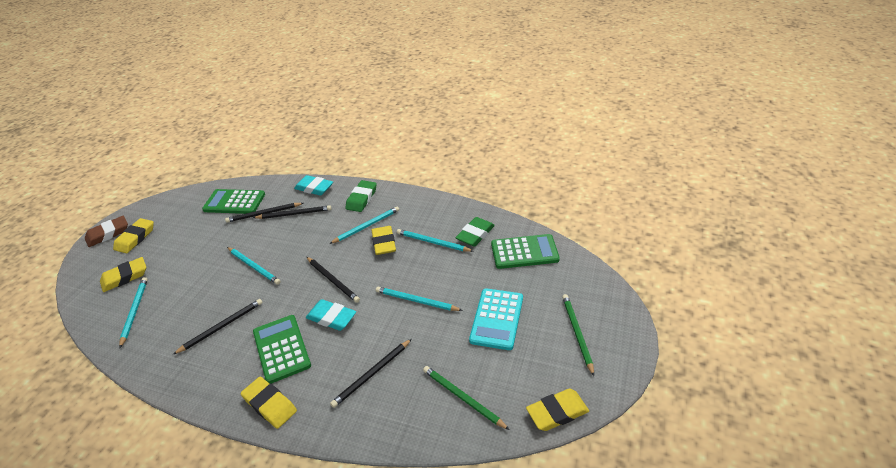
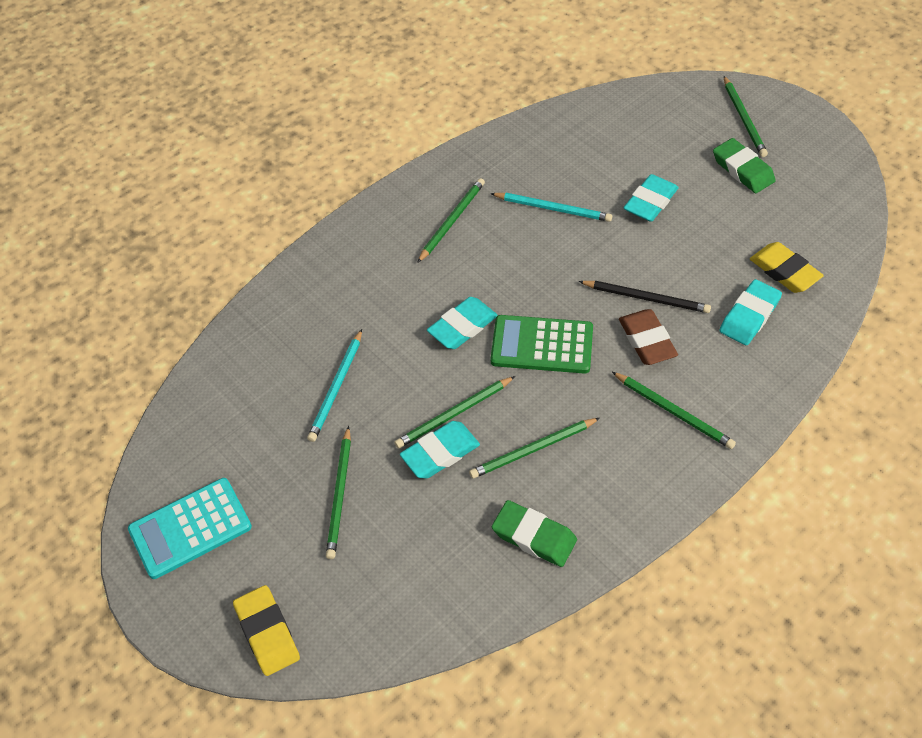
black pencil: [172,299,263,355] [225,203,303,223] [253,205,331,219] [307,257,360,303] [330,339,411,408] = 5 -> [578,281,711,313] = 1
green calculator: [202,189,265,214] [253,315,311,384] [491,234,560,269] = 3 -> [491,315,593,374] = 1
green pencil: [423,366,510,430] [562,294,594,376] = 2 -> [326,426,351,559] [395,376,515,448] [417,178,485,263] [469,418,600,479] [612,372,736,449] [724,76,768,157] = 6
turquoise eraser: [294,175,333,196] [306,299,356,331] = 2 -> [400,421,480,479] [427,297,498,349] [624,174,679,222] [719,279,782,345] = 4
turquoise pencil: [119,277,148,348] [227,247,281,285] [329,206,399,244] [376,287,463,311] [397,229,474,252] = 5 -> [307,329,362,442] [490,193,612,222] = 2
yellow eraser: [100,257,146,292] [113,218,154,254] [241,377,297,429] [371,226,396,255] [526,389,589,431] = 5 -> [233,585,300,676] [750,242,824,293] = 2

